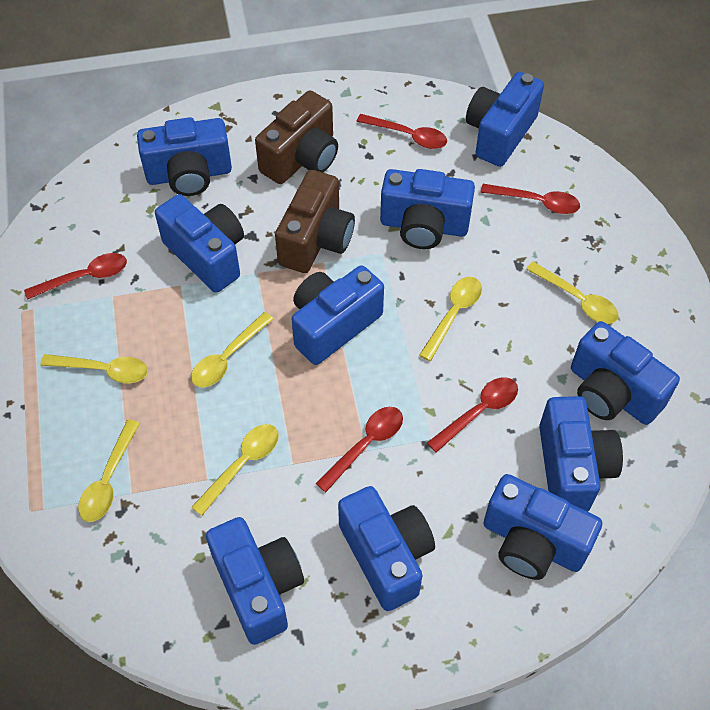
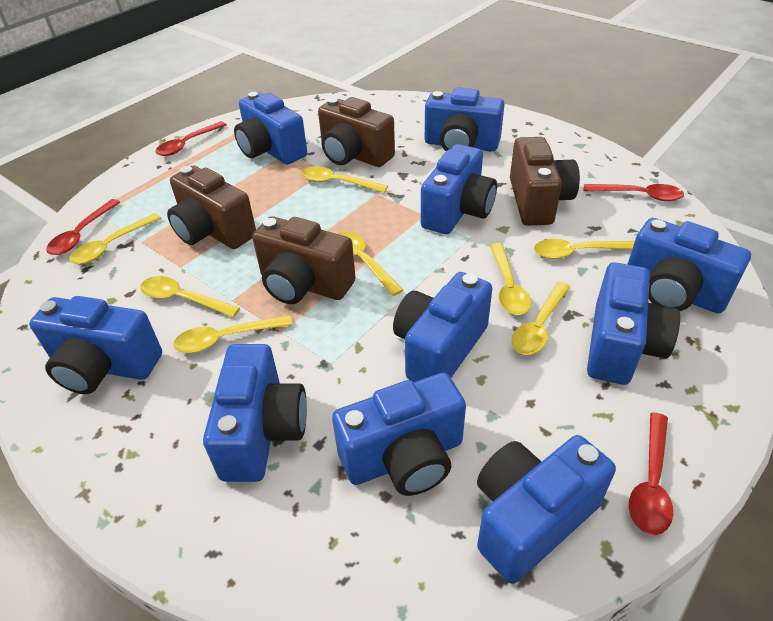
brown camera: [255,90,338,184] [275,170,355,273] = 2 -> [167,166,256,249] [252,216,356,304] [318,97,395,167] [510,137,580,226] = 4
red spoon: [24,253,127,300] [315,407,403,492] [356,114,447,149] [427,377,518,453] [480,184,580,214] = 5 -> [46,199,120,255] [155,121,227,156] [584,184,684,201] [629,412,673,535] = 4
yellow spoon: [41,354,148,383] [78,419,140,522] [191,312,274,387] [191,424,279,516] [419,277,482,361] [526,262,618,324] = 6 -> [69,213,161,264] [140,276,240,317] [173,315,293,353] [301,166,388,193] [338,231,403,296] [490,243,531,315] [512,281,570,355] [534,239,635,259] = 8

